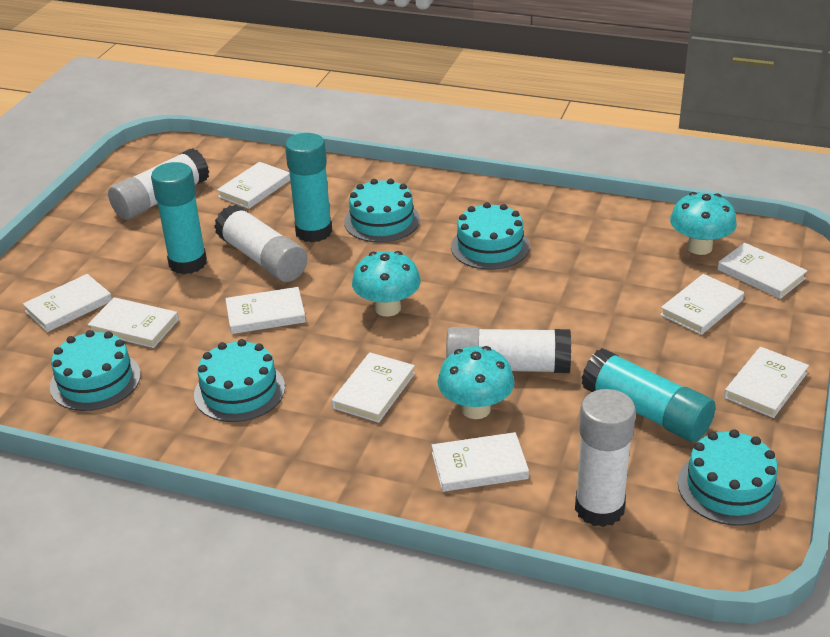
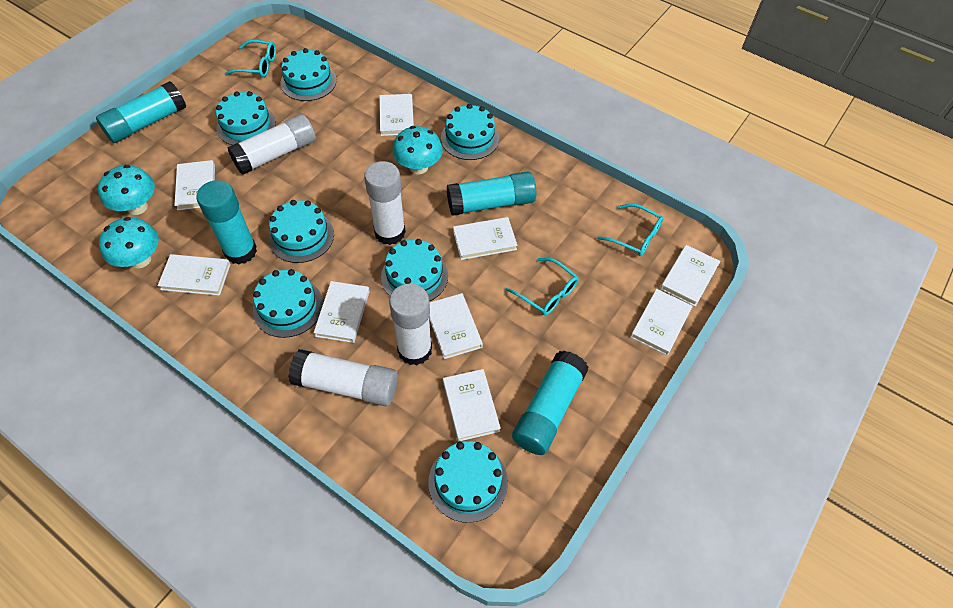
turquoise cake: [50,330,141,411] [194,339,285,422] [344,179,420,243] [451,202,530,270] [678,429,782,526] = 5 -> [216,91,276,145] [253,269,323,338] [268,200,334,263] [280,48,337,101] [381,239,448,302] [428,441,508,523] [441,104,499,160] = 7
turquoise glasses: none = 0 -> [225,40,276,77] [506,258,578,316] [597,204,664,256] = 3
turquoise glue stick: [151,162,207,274] [285,133,332,242] [582,348,716,442] = 3 -> [96,81,186,143] [196,180,257,265] [447,171,536,216] [512,351,589,455] = 4

